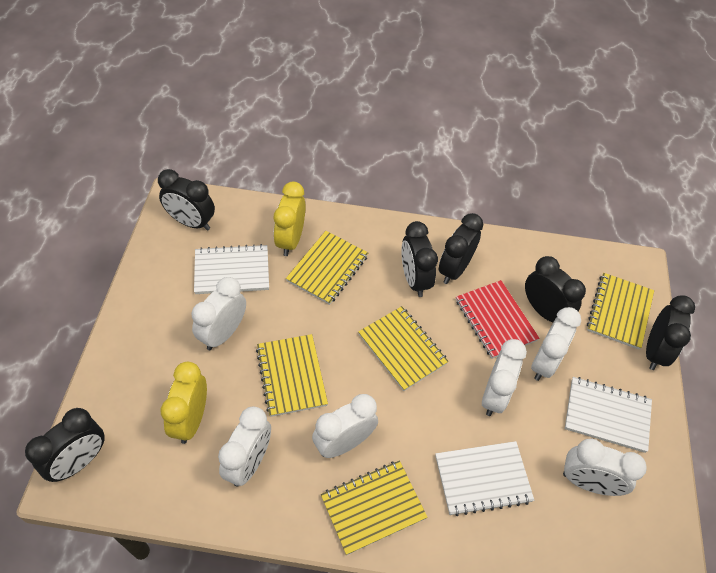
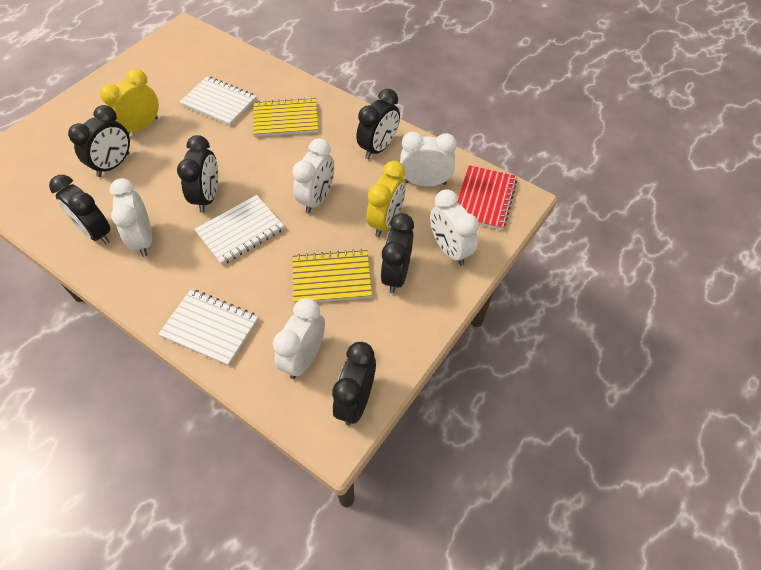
white clock: [192,277,246,350] [218,406,271,487] [312,394,378,458] [482,339,527,416] [531,307,581,381] [563,438,647,496] = 6 -> [110,178,152,257] [273,298,325,379] [292,138,334,214] [400,131,457,187] [430,189,479,266] = 5
yellow notebook: [256,334,328,417] [286,231,368,305] [321,460,428,555] [358,306,449,391] [587,273,654,350] = 5 -> [253,97,318,137] [292,249,372,304] = 2

